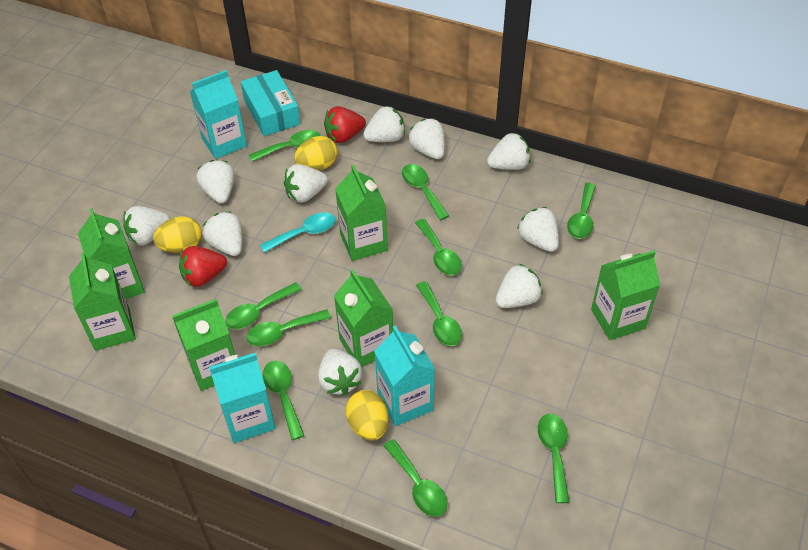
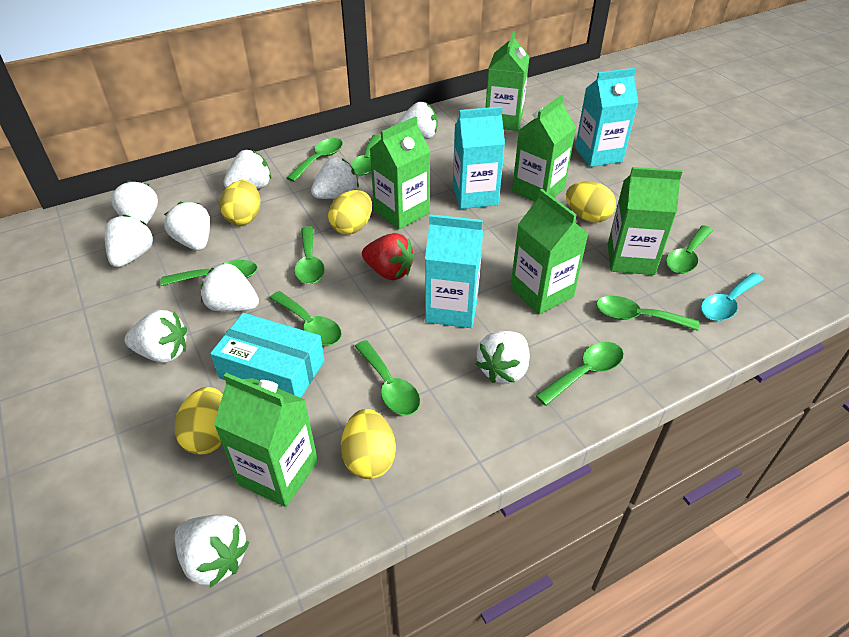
green spoon: [225,282,302,329] [246,309,331,346] [249,130,320,162] [263,361,304,440] [384,439,447,517] [402,164,449,220] [415,219,462,275] [416,281,462,346] [538,414,569,503] [567,183,596,239] = 10 -> [160,260,257,286] [270,291,342,346] [286,138,343,182] [294,226,325,284] [351,135,381,175] [354,340,420,415] [536,342,624,406] [596,296,699,331] [666,225,713,274] = 9
red strawberry: [179,246,227,287] [324,106,366,143] = 2 -> [362,233,415,280] = 1
yellow egg: [153,216,202,253] [294,136,337,170] [346,390,388,441] = 3 -> [175,387,223,454] [220,180,260,225] [328,190,372,235] [341,409,396,479] [566,181,616,223] = 5

